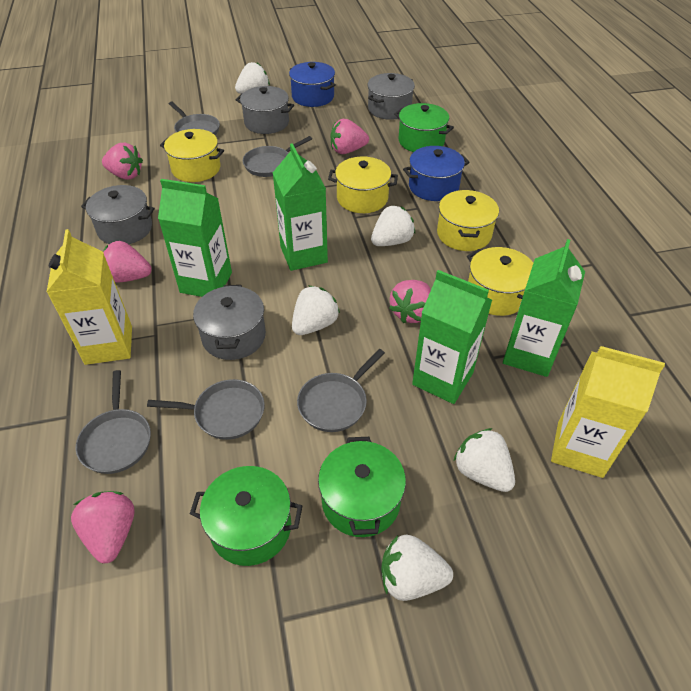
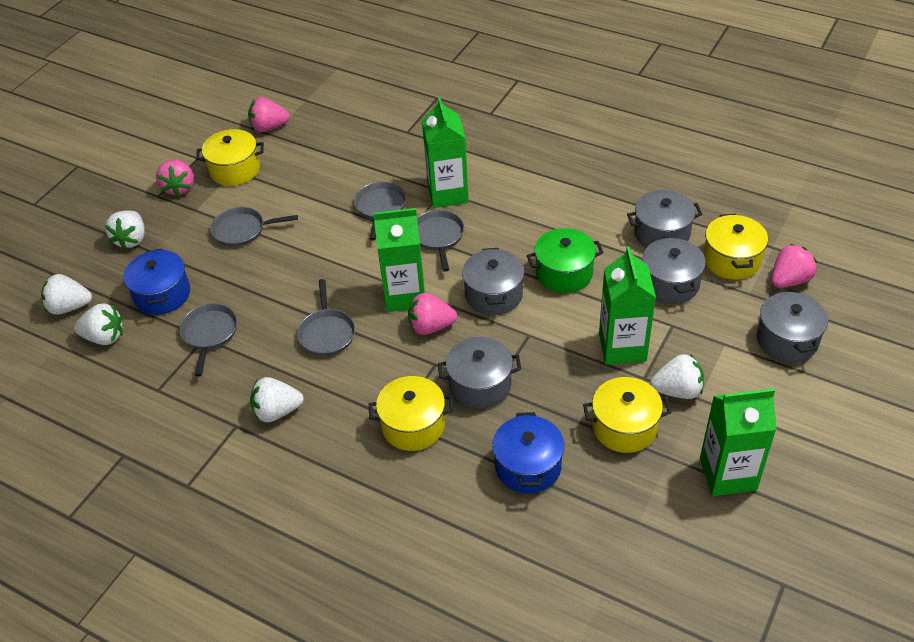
green pot: [190,466,302,566] [318,437,406,537] [394,103,454,152] = 3 -> [527,228,604,293] = 1
grey pot: [81,185,155,244] [193,285,266,360] [236,86,294,134] [368,73,415,120] = 4 -> [438,337,521,409] [462,248,525,315] [627,190,702,248] [642,237,706,304] [757,290,828,362] = 5
pink strawberry: [71,491,135,563] [102,143,143,180] [103,241,152,283] [330,119,369,154] [389,280,431,323] = 5 -> [156,160,194,197] [248,97,290,133] [408,293,457,335] [771,244,817,288] = 4
yellow carton: [47,229,132,365] [551,346,665,478] = 2 -> none = 0

